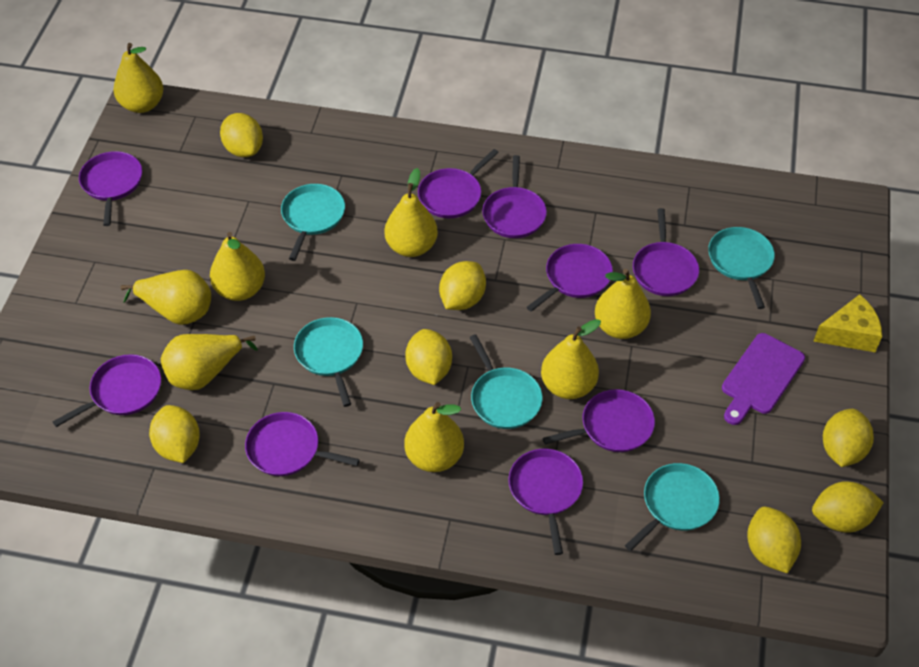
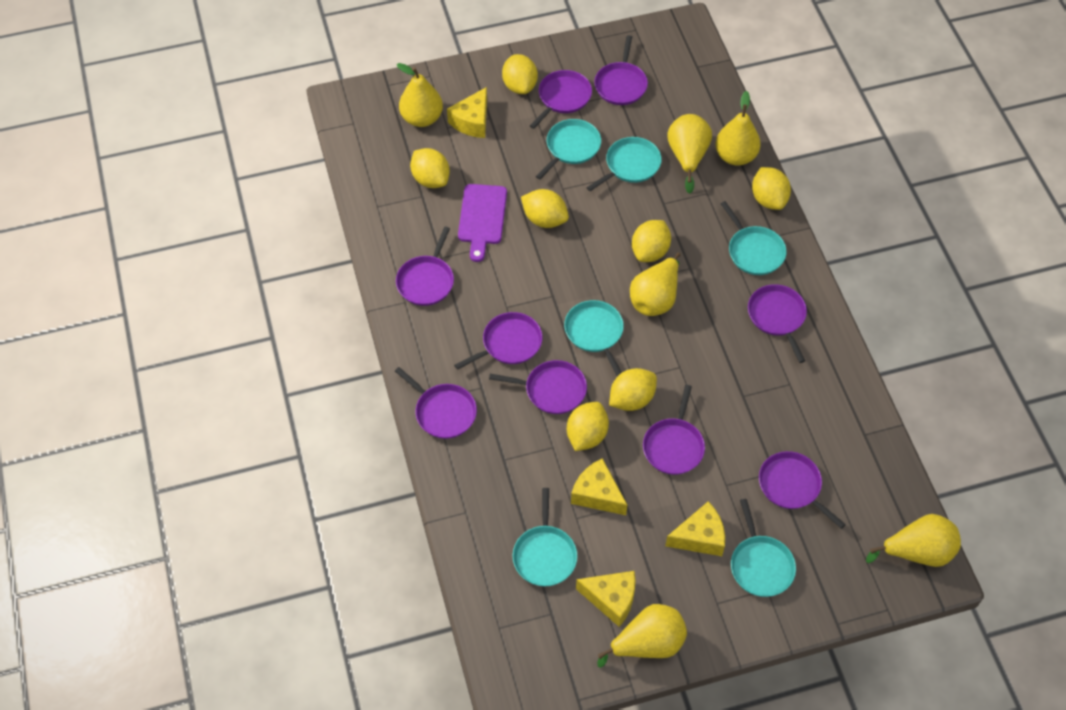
turquoise pan: [281,184,345,261] [294,317,363,407] [469,334,543,429] [625,463,720,551] [708,227,775,309] = 5 -> [513,488,578,586] [536,119,601,180] [564,300,624,377] [586,137,662,191] [721,201,787,275] [731,499,796,597] = 6
yellow cheese: [813,294,882,352] = 1 -> [447,87,487,138] [571,458,627,515] [576,571,636,627] [665,501,725,556] = 4
yellow pear: [113,43,164,113] [120,270,211,325] [161,334,258,390] [210,232,265,301] [384,168,438,257] [404,402,464,472] [541,319,601,399] [595,269,651,339] = 8 -> [397,63,443,127] [597,604,687,668] [630,253,680,316] [667,114,712,194] [715,91,761,166] [866,514,961,567] = 6

